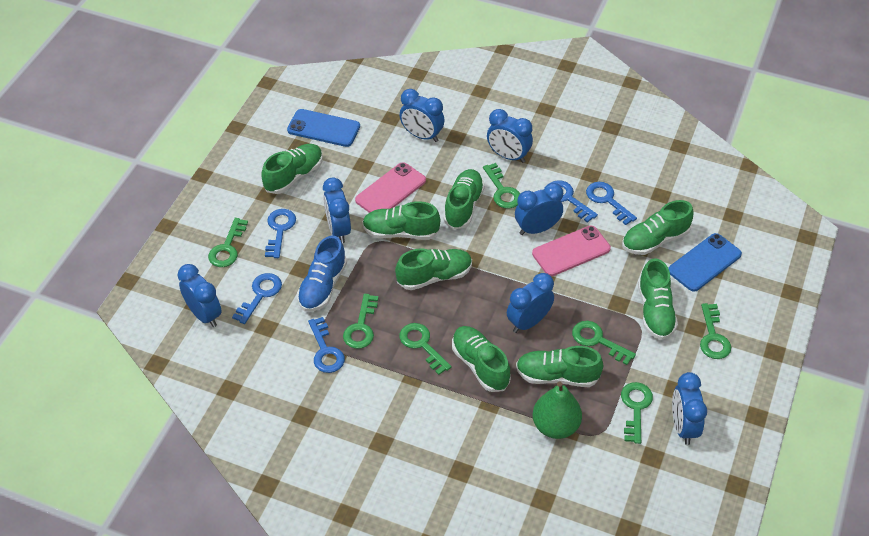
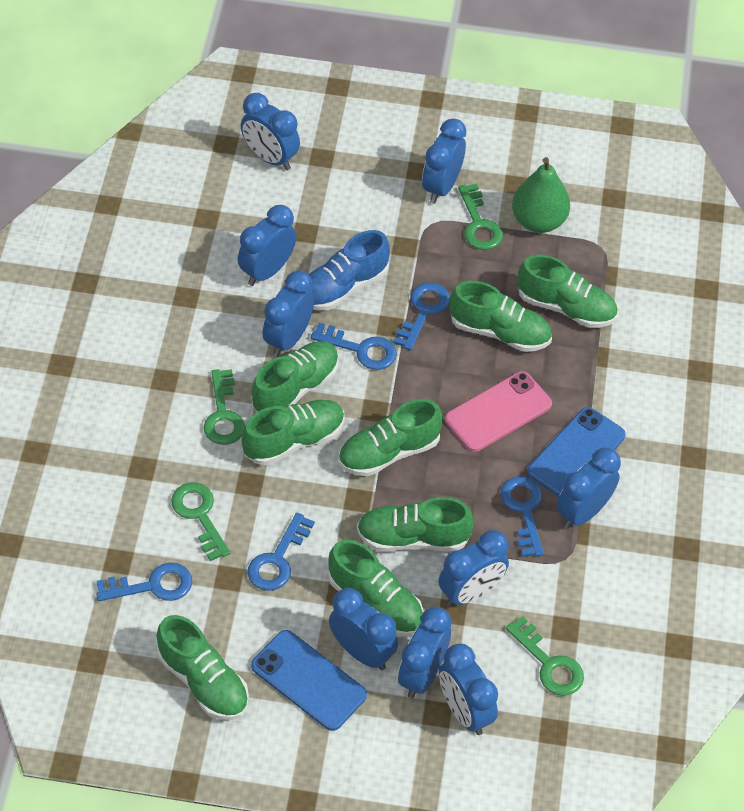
blue clock: [178,264,222,327] [323,177,351,243] [399,89,445,142] [487,109,533,163] [507,273,554,333] [515,183,563,235] [672,372,707,445] = 7 -> [238,205,296,286] [241,93,300,170] [262,270,314,357] [329,588,398,670] [398,607,452,698] [422,118,466,204] [438,530,509,607] [439,644,498,735] [557,447,621,529] = 9
green key: [208,218,248,267] [343,294,379,349] [400,323,452,375] [483,163,520,209] [572,321,636,365] [621,382,653,444] [700,303,731,359] = 7 -> [171,482,230,561] [204,369,245,445] [458,183,503,250] [506,616,584,696] = 4
pink phone: [355,162,426,213] [532,225,611,276] = 2 -> [445,371,552,452] = 1

